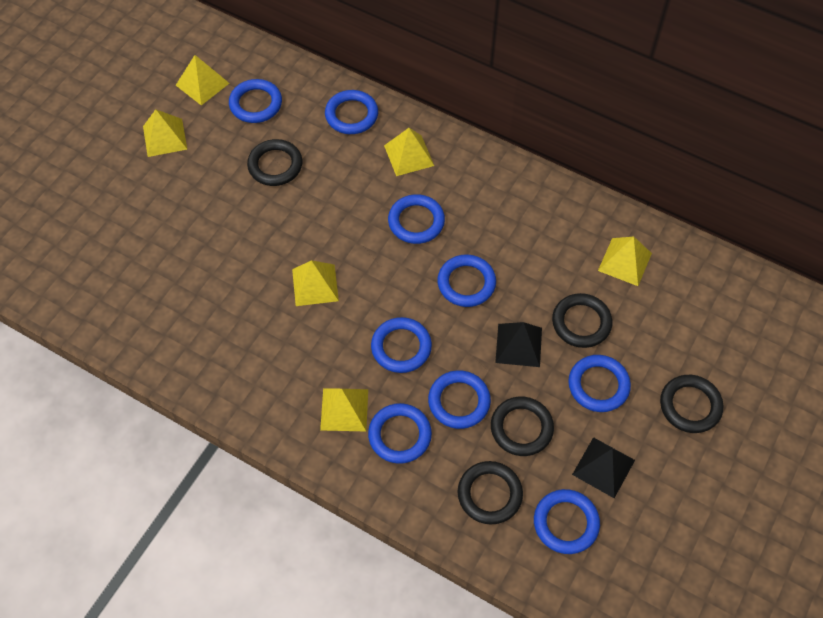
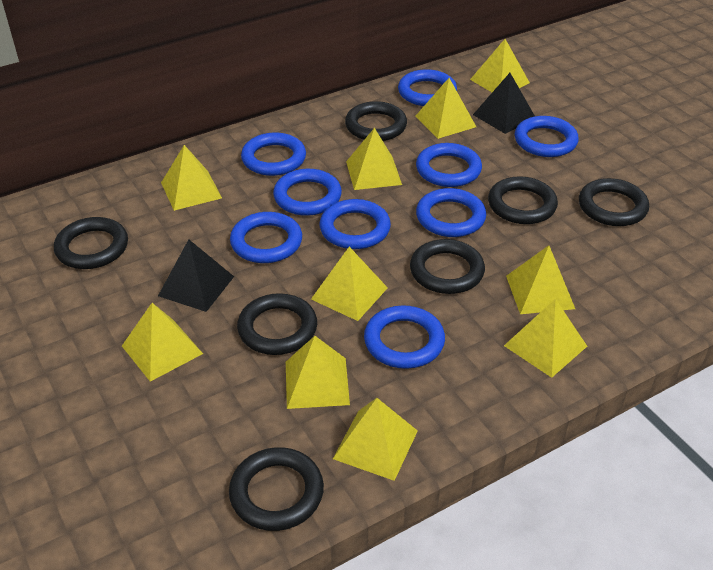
black ring: [247,139,303,186] [458,461,523,524] [491,397,554,456] [552,293,612,348] [660,375,723,433] = 5 -> [54,217,128,269] [229,447,324,531] [237,293,317,355] [345,101,407,141] [410,239,485,294] [488,176,558,224] [579,178,649,226] = 7
yellow pyramid: [143,109,187,157] [176,55,230,105] [292,260,339,306] [320,388,368,431] [384,128,434,176] [598,236,652,286] = 6 -> [122,303,203,382] [161,145,222,211] [286,336,350,409] [311,247,388,321] [333,398,418,481] [346,128,402,190] [415,78,476,139] [470,39,530,92] [504,299,587,378] [506,245,575,314] = 10

